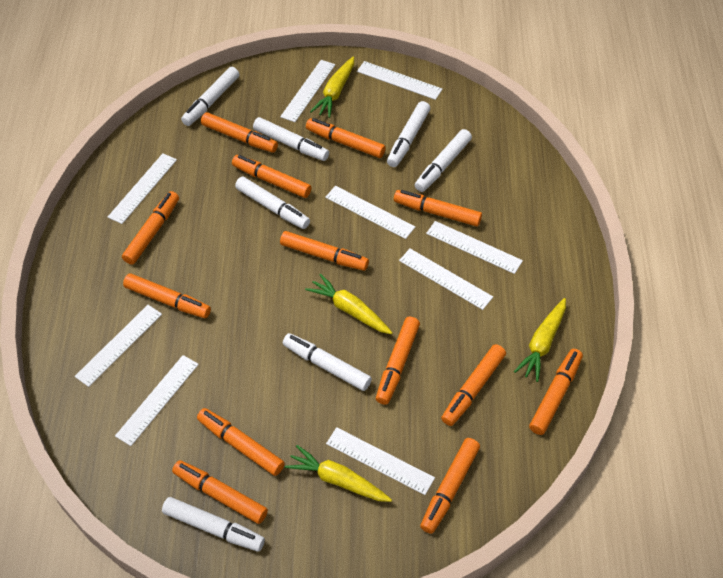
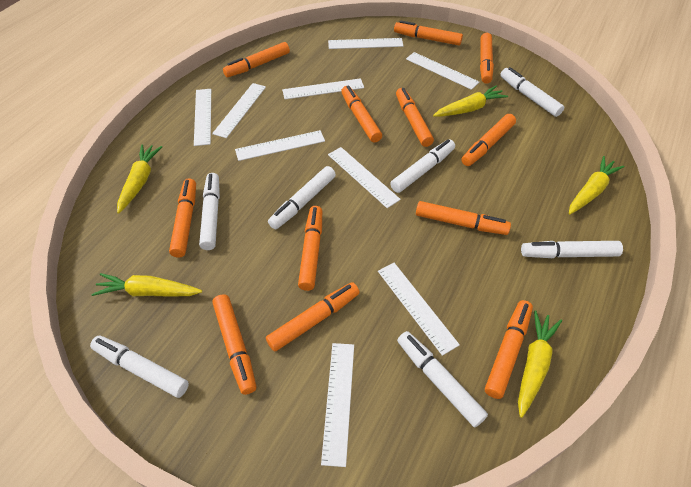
orange marker: [122,191,179,265] [123,274,211,318] [172,460,268,524] [197,408,285,476] [201,112,278,153] [232,155,311,198] [280,231,369,271] [306,118,386,158] [376,317,420,405] [394,190,482,226] [420,438,480,534] [441,344,506,426] [529,349,583,435] = 13 -> [169,178,196,258] [212,294,257,395] [223,42,290,77] [266,282,360,351] [298,206,322,291] [341,85,382,143] [394,20,463,45] [396,88,434,147] [416,201,511,235] [462,114,516,166] [480,33,494,84] [485,300,533,399] = 12
yellow carrot: [285,445,392,502] [305,273,392,334] [310,57,354,118] [514,298,566,382] = 4 -> [92,273,202,297] [117,144,162,214] [433,85,508,117] [518,310,562,418] [569,156,624,214] = 5

